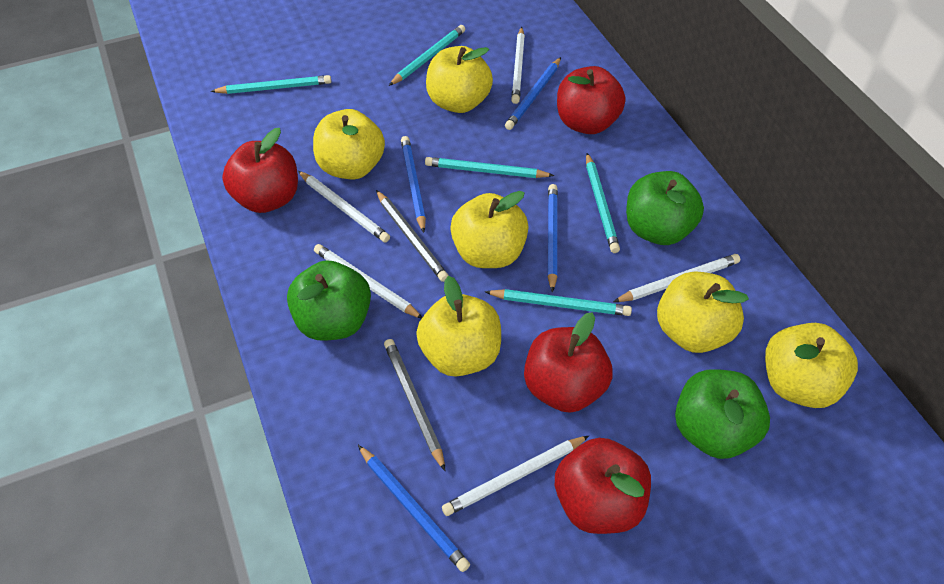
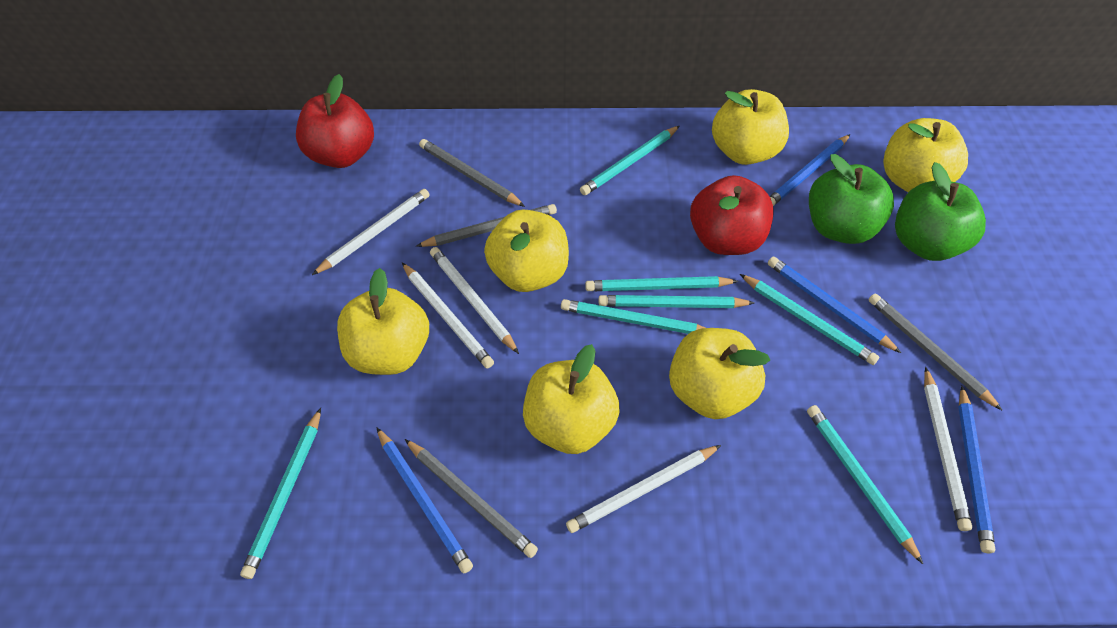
green apple: [287,260,371,341] [626,171,704,245] [675,369,770,459] = 3 -> [809,154,894,244] [895,162,986,261] = 2
grey pencil: [376,190,449,282] [384,339,445,471] = 2 -> [405,439,538,558] [416,204,557,247] [419,139,525,207] [869,293,1002,410] = 4
red apple: [222,128,298,213] [524,312,613,413] [555,438,651,534] [557,66,626,134] = 4 -> [296,74,374,168] [690,175,774,255] = 2
turquoise pencil: [210,75,331,94] [389,25,465,86] [425,157,554,178] [485,289,632,316] [586,153,620,253] = 5 -> [240,408,321,579] [561,299,706,334] [580,126,679,195] [585,276,738,291] [599,295,754,308] [740,274,879,365] [807,405,923,564] = 7

